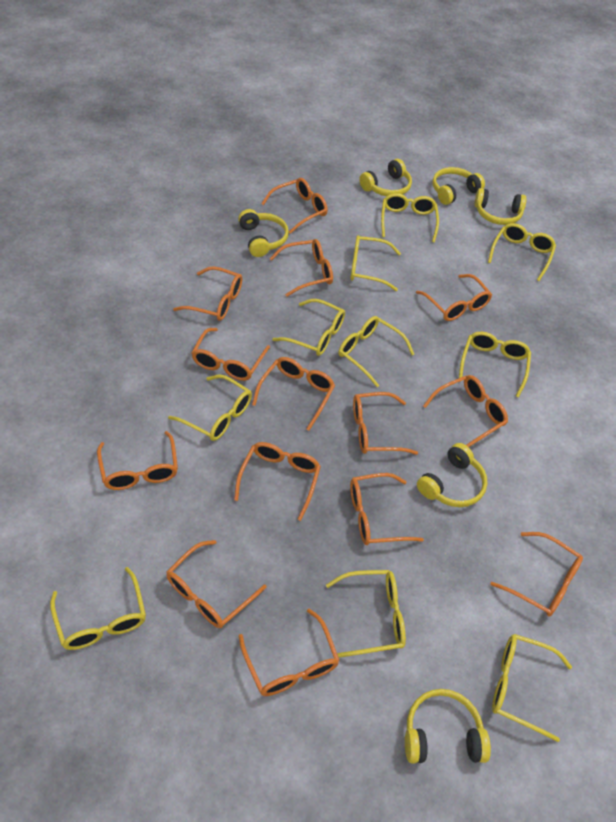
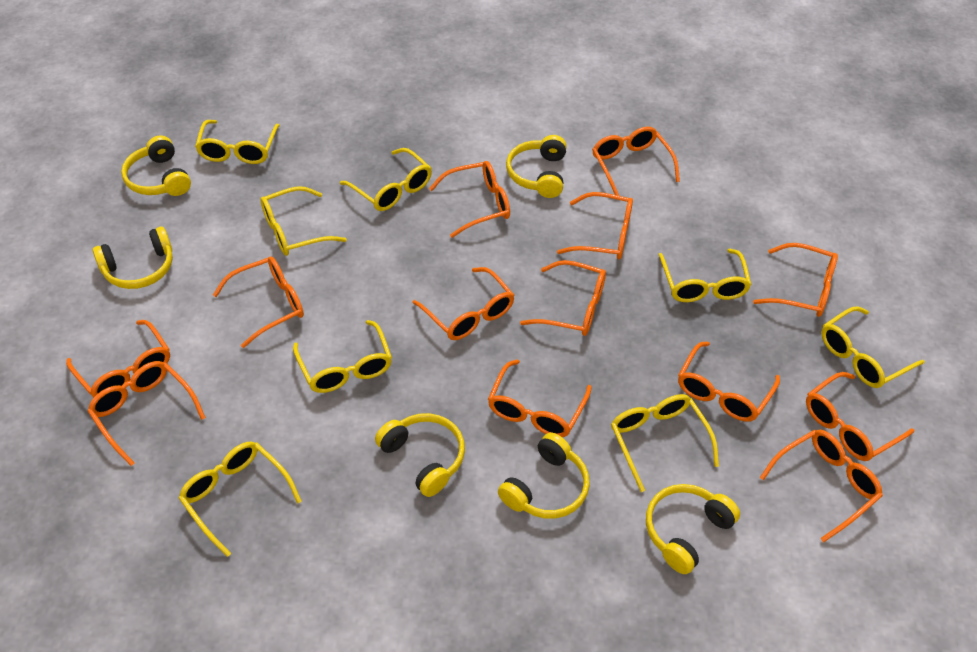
orange glasses: [97,431,178,490] [166,540,267,628] [173,266,243,321] [192,328,270,381] [234,442,321,521] [238,609,340,696] [252,357,335,431] [261,178,328,234] [270,239,333,297] [350,473,424,545] [353,392,418,455] [416,274,492,321] [423,375,508,447] [490,532,583,617] = 14 -> [66,320,170,398] [88,361,206,466] [213,257,304,348] [412,267,514,340] [429,161,510,238] [488,359,592,437] [520,260,606,336] [557,192,633,260] [592,126,680,196] [678,341,780,422] [753,243,838,317] [760,430,883,542] [806,372,914,461] = 13
yellow glasses: [50,567,146,650] [168,374,252,441] [273,299,345,356] [326,570,406,658] [338,316,414,387] [350,235,401,291] [381,193,439,242] [459,332,531,397] [488,223,556,281] [492,634,572,742] = 10 -> [179,442,302,557] [195,120,280,164] [260,186,347,256] [293,320,392,393] [340,148,432,211] [611,394,719,492] [658,249,752,302] [821,306,925,388] = 8

